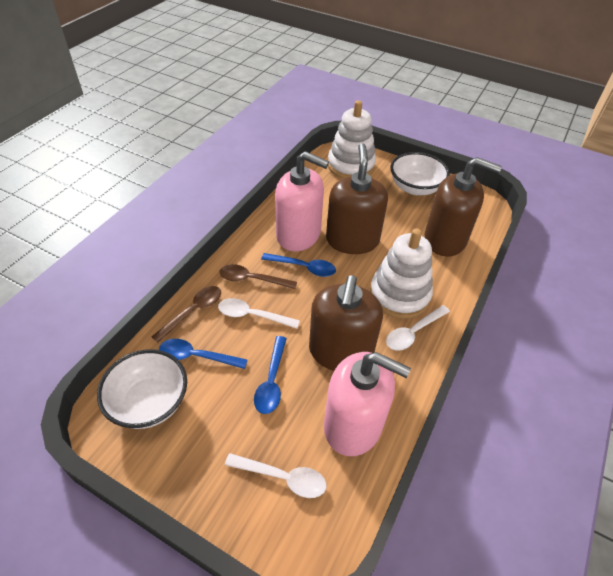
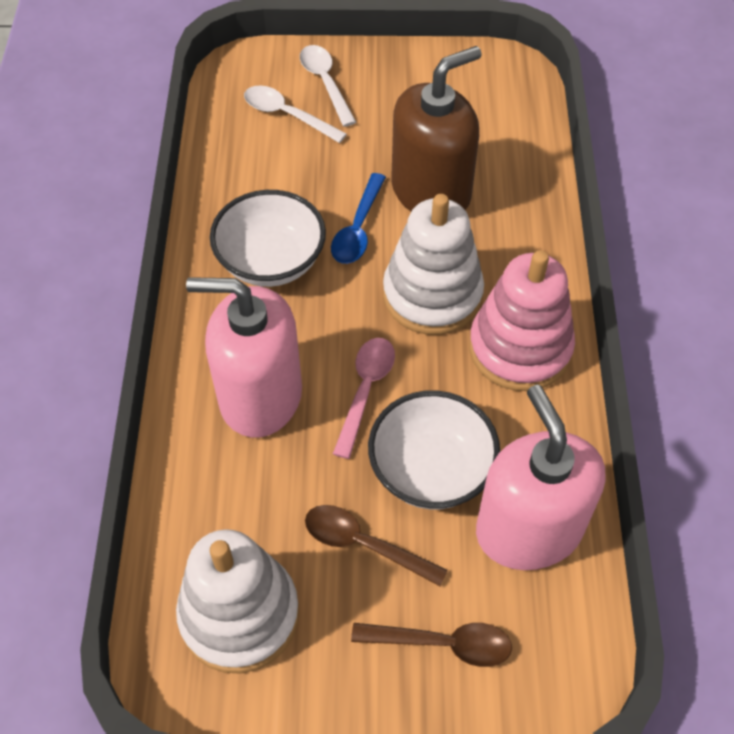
blue spoon: [159,339,247,369] [254,336,287,414] [261,253,336,277] = 3 -> [331,173,386,264] = 1
brown soap dispenser: [309,275,383,371] [326,143,388,254] [425,157,502,257] = 3 -> [391,46,482,212] = 1
pink spoon: none = 0 -> [333,338,395,459] = 1
pink stacking toy: none = 0 -> [469,250,575,391] = 1
white spoon: [218,298,300,329] [225,453,327,498] [386,305,450,350] = 3 -> [244,86,347,143] [300,45,356,127] = 2

